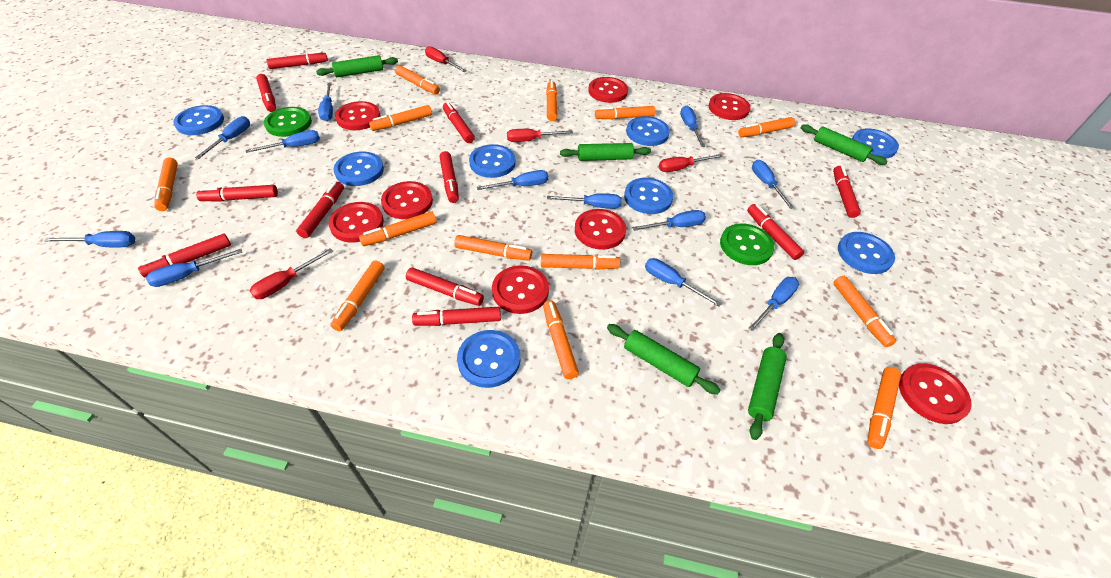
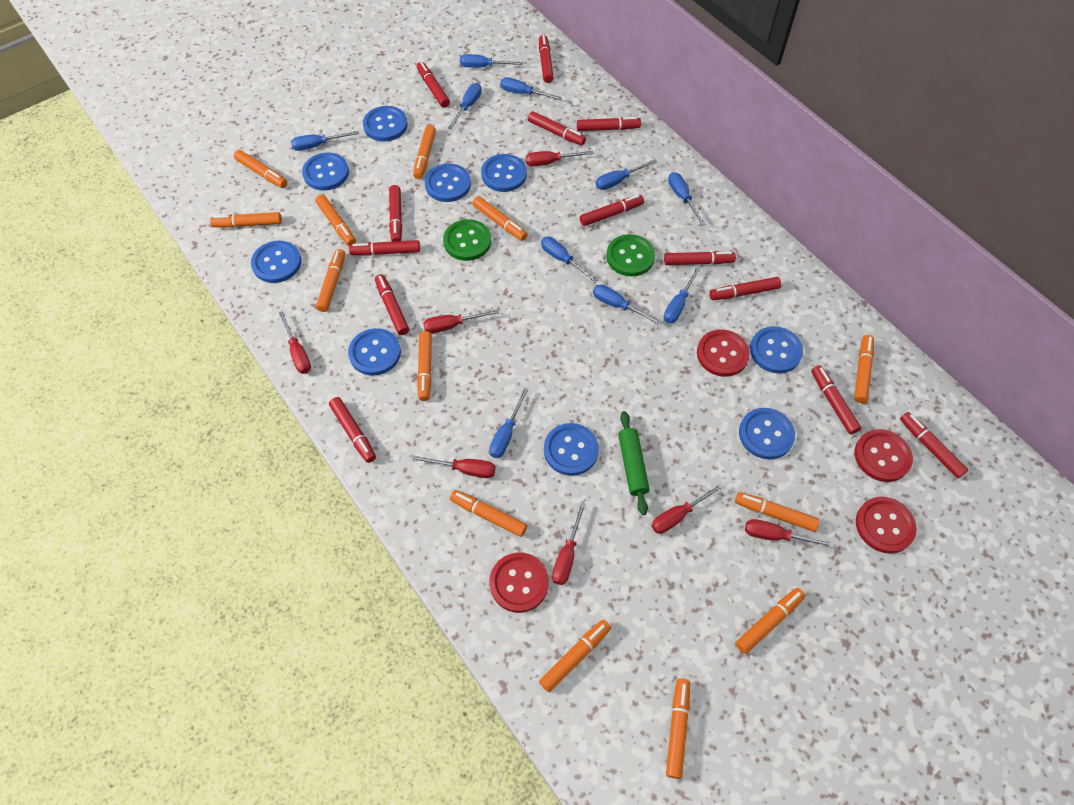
blue button: [173,105,224,135] [333,151,384,186] [457,330,520,388] [469,144,516,178] [624,178,673,214] [626,116,670,146] [838,232,895,274] [852,129,899,159] = 8 -> [251,240,301,283] [302,152,349,191] [348,328,401,375] [363,106,408,142] [425,163,471,202] [481,154,527,192] [544,423,599,476] [739,408,795,459] [750,326,803,373] = 9
blue screwdriver: [44,231,135,247] [146,249,242,287] [195,116,250,159] [246,130,320,153] [318,83,333,121] [477,170,549,190] [547,194,622,209] [632,210,706,231] [645,258,722,307] [680,106,705,147] [749,277,799,331] [752,160,794,209] = 12 -> [291,131,359,151] [448,83,481,130] [460,54,523,68] [489,388,529,458] [500,77,562,100] [541,237,598,283] [593,285,662,325] [596,159,657,190] [664,266,701,323] [668,172,706,226] = 10
green rolling pin: [316,55,398,77] [560,143,651,161] [607,324,720,395] [748,333,787,440] [801,124,888,165] = 5 -> [618,411,650,515] = 1
red button: [328,202,384,243] [335,101,380,130] [381,181,433,219] [492,265,549,314] [575,209,626,250] [588,77,628,103] [709,93,751,120] [899,363,972,424] = 8 -> [489,553,549,613] [697,329,750,377] [855,429,913,482] [856,497,917,554] = 4
red marker: [138,234,231,278] [196,185,278,201] [256,74,276,112] [266,51,328,69] [296,182,344,238] [406,267,484,306] [412,307,501,326] [440,151,459,203] [443,102,475,143] [747,204,804,260] [833,166,861,218] = 11 -> [329,397,376,463] [349,240,420,256] [375,274,409,335] [389,185,402,242] [417,62,450,108] [528,111,586,146] [539,35,554,83] [577,117,641,131] [580,195,644,226] [664,251,736,265] [709,277,781,300] [811,365,861,434] [900,412,968,478] = 13
red screwdriver: [250,248,333,299] [425,46,467,72] [507,129,573,142] [659,154,723,172] = 4 -> [279,311,311,374] [412,455,496,478] [423,309,499,334] [526,151,594,166] [552,502,586,585] [651,483,724,534] [745,519,835,548] = 7

